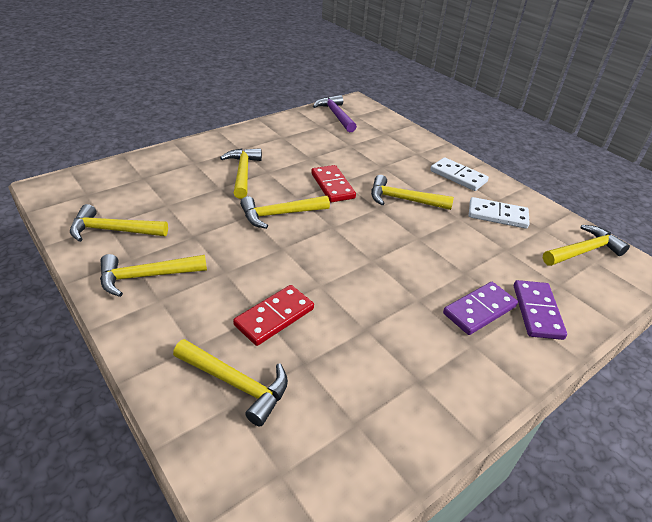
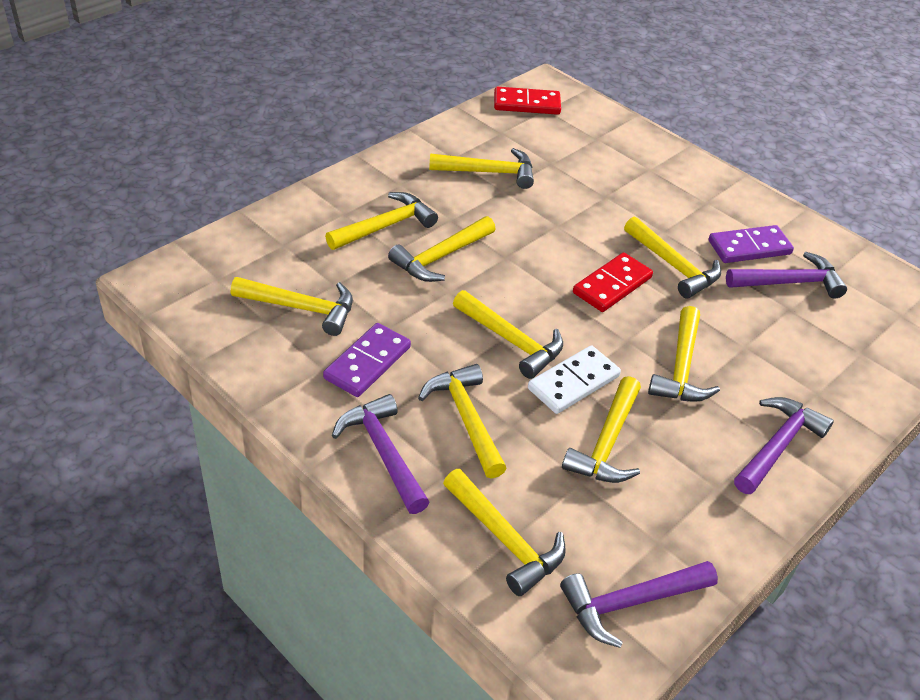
purple hammer: [313,95,357,132] = 1 -> [332,394,429,514] [560,561,718,648] [726,252,847,298] [734,397,834,494] = 4
white domino: [430,157,489,191] [469,197,530,229] = 2 -> [528,345,621,414] = 1
yellow hammer: [70,204,168,242] [100,254,207,297] [173,339,288,426] [220,148,262,199] [240,196,330,229] [371,175,454,210] [543,225,630,266] = 7 -> [231,277,353,336] [325,192,438,250] [388,216,495,282] [418,364,507,479] [429,148,534,189] [443,469,566,596] [453,290,563,379] [562,376,641,483] [624,216,721,298] [648,306,720,402] = 10

